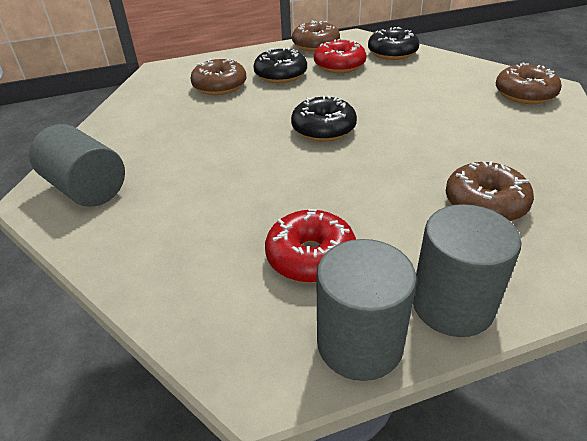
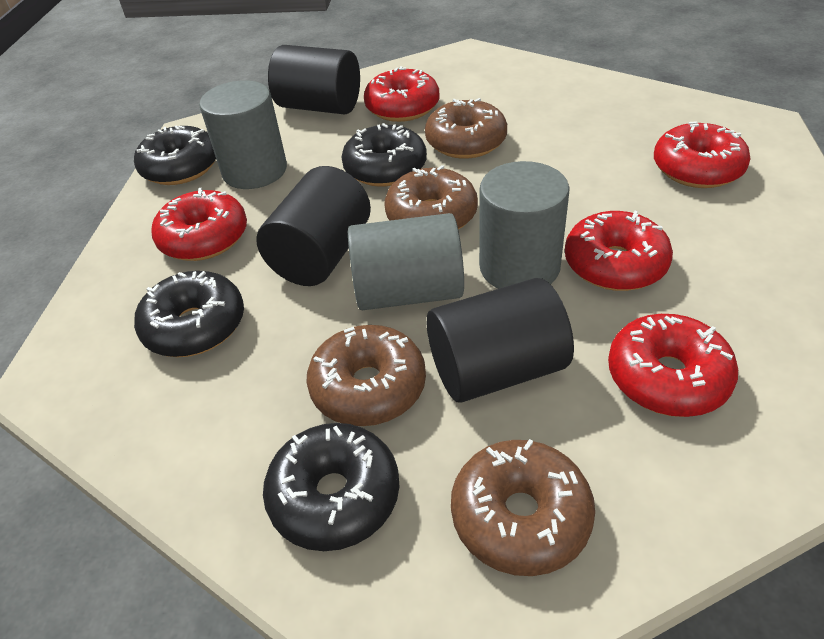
black cylinder: none = 0 -> [256,166,371,286] [268,45,360,114] [427,278,574,403] = 3
black donut: [253,48,307,83] [291,95,357,141] [368,27,419,60] = 3 -> [134,125,216,185] [134,271,244,357] [263,423,399,551] [342,123,427,187] = 4
red donut: [265,209,356,283] [314,38,366,73] = 2 -> [151,188,247,261] [364,66,440,122] [565,211,673,291] [608,314,738,417] [654,121,750,188] = 5

